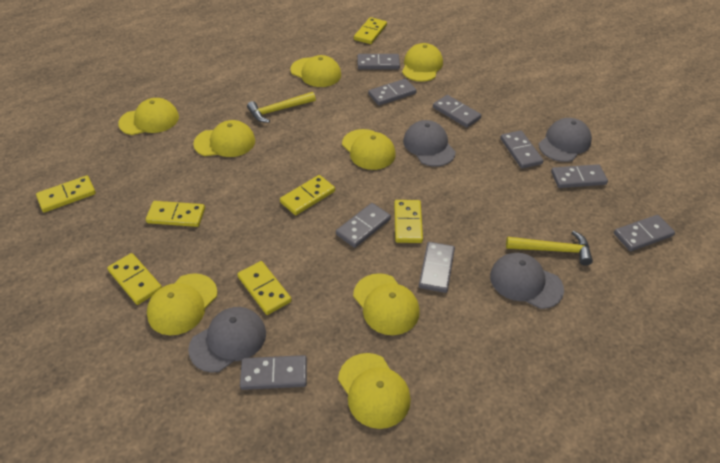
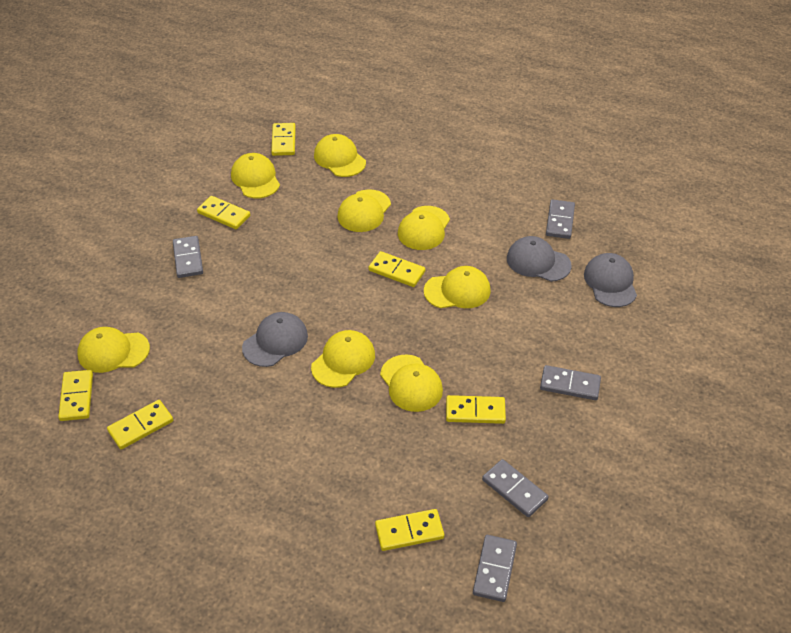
grey cap: [188,307,266,373] [403,120,456,167] [490,253,564,309] [539,118,592,162] = 4 -> [242,312,308,367] [507,236,572,282] [584,253,637,307] = 3
grey domino: [240,355,307,390] [336,203,391,248] [357,54,400,69] [368,79,417,106] [419,242,455,293] [433,95,481,128] [500,130,543,169] [551,164,608,188] [614,215,675,251] = 9 -> [173,236,203,278] [473,535,517,602] [482,459,549,517] [540,365,601,400] [546,199,575,239] = 5
yellow hammer: [247,92,316,123] [506,231,593,266] = 2 -> none = 0

